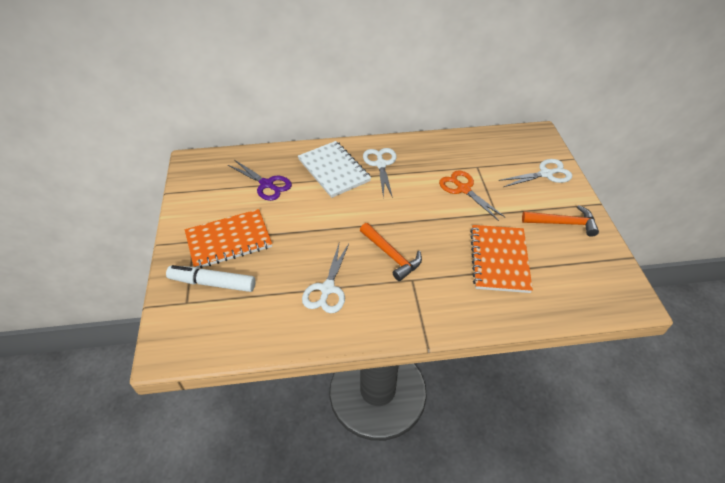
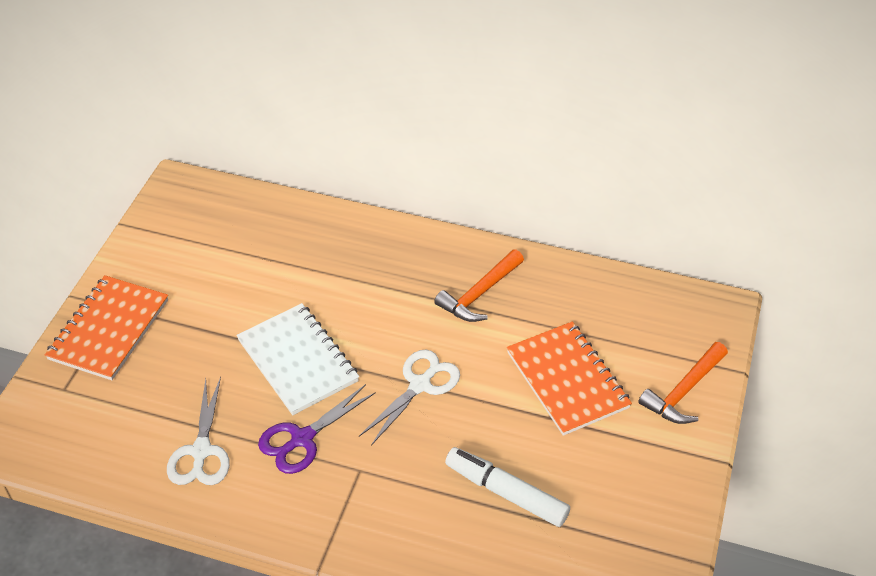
orange scissors: [439,170,505,221] = 1 -> none = 0
white scissors: [302,244,349,313] [363,148,397,198] [499,159,572,187] = 3 -> [167,377,230,485] [359,350,460,446] = 2

